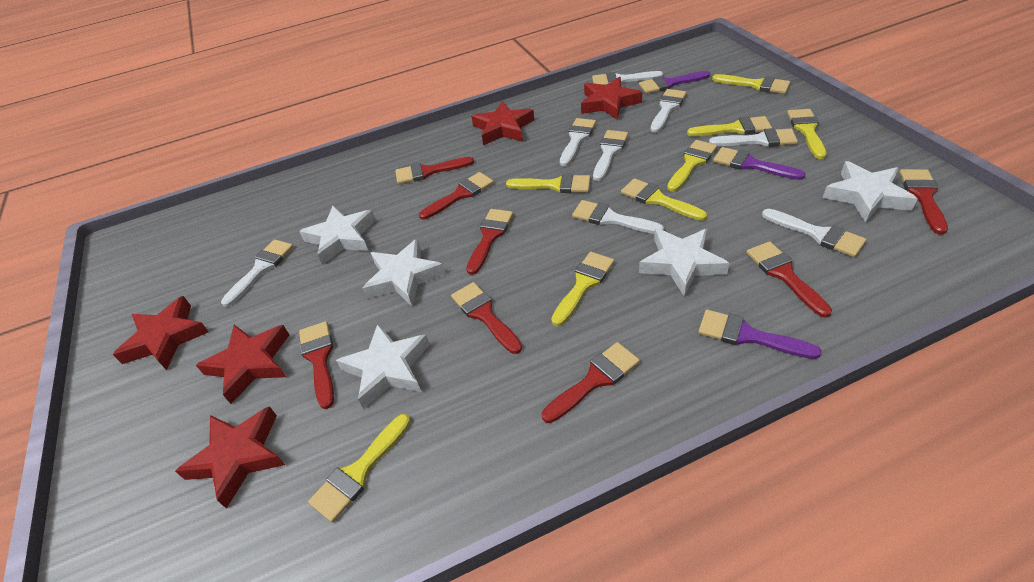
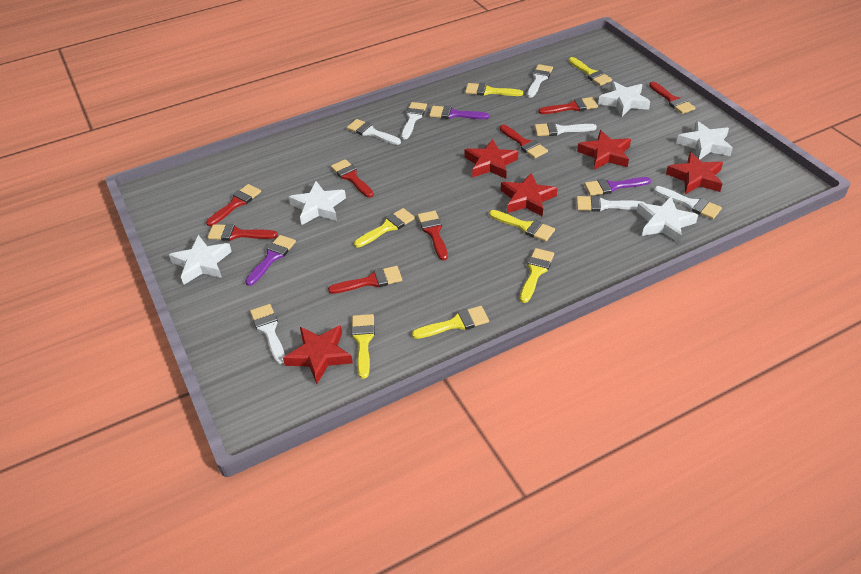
white brush: [221,239,294,307] [560,118,596,166] [572,200,664,234] [592,71,663,85] [593,130,628,181] [651,89,687,133] [709,128,798,147] [762,209,866,257] = 8 -> [250,304,285,364] [347,119,401,145] [401,102,427,139] [527,64,553,98] [535,122,597,136] [576,195,646,212] [654,186,722,219] = 7
yellow brush: [308,414,411,523] [506,174,590,193] [551,252,614,326] [621,178,707,221] [667,140,717,192] [687,116,772,136] [712,74,790,94] [787,109,827,159] = 8 -> [351,314,375,379] [354,208,415,248] [412,306,489,339] [465,83,523,96] [489,210,555,241] [520,248,554,303] [569,57,612,86] = 7

